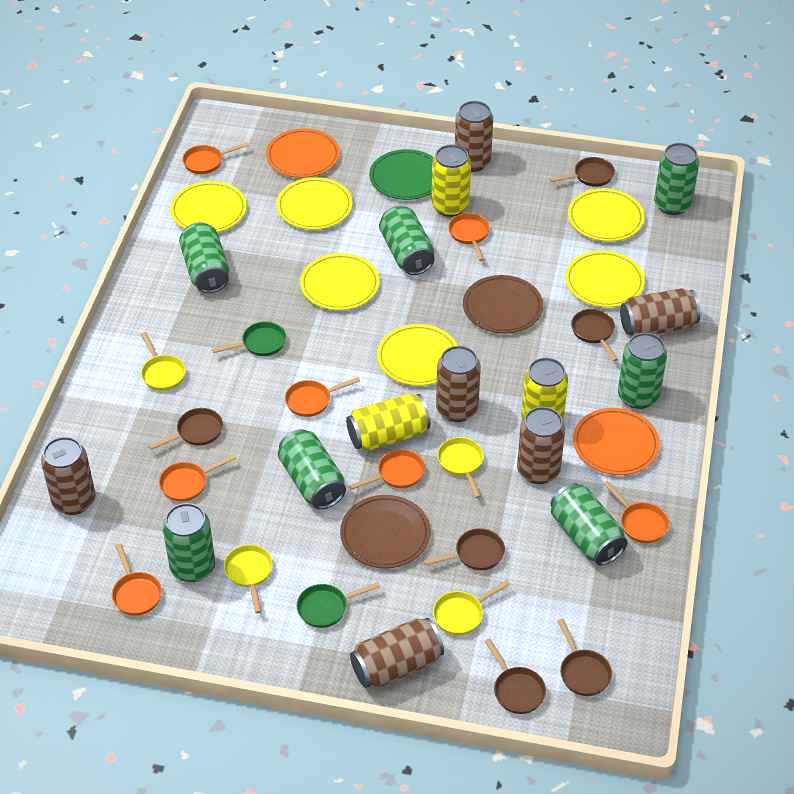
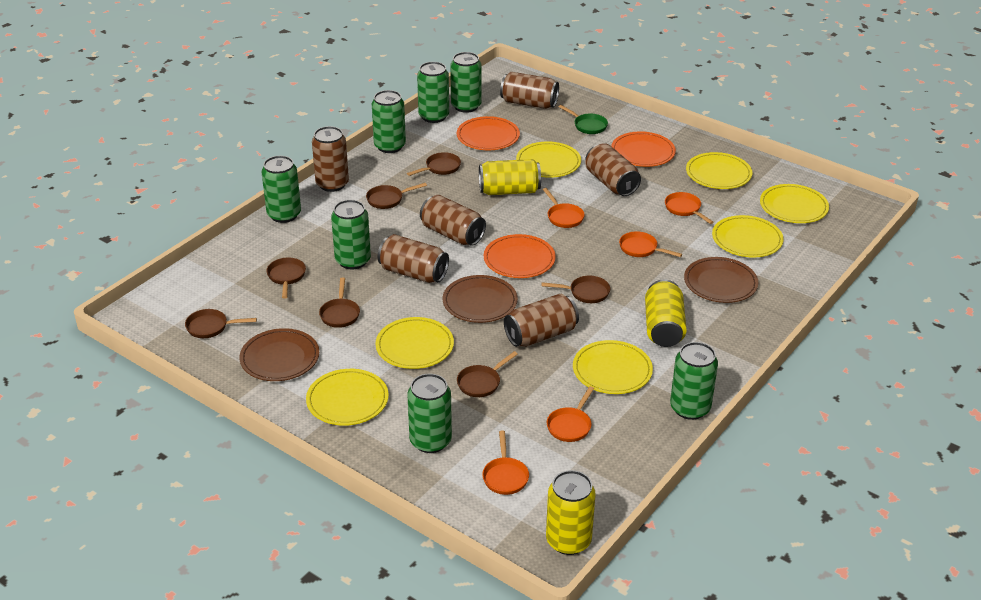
brown pan: [148,408,223,450] [423,528,505,570] [484,638,546,714] [549,157,615,187] [558,618,612,696] [571,309,618,362] = 6 -> [185,309,257,338] [266,258,306,299] [319,277,360,328] [366,183,427,209] [407,152,461,176] [457,351,518,397] [541,276,610,303] = 7
brown plate: [340,495,431,568] [463,275,543,334] = 2 -> [239,328,319,381] [443,275,518,323] [684,257,758,303] = 3
green pan: [212,321,286,356] [297,582,380,628] = 2 -> [559,105,608,134] = 1
green plate: [369,149,434,200] = 1 -> none = 0
orange pan: [112,543,162,616] [159,454,236,502] [182,142,249,174] [285,377,360,417] [349,449,425,490] [448,213,490,261] [603,481,669,543] = 7 -> [482,430,529,495] [543,188,584,228] [547,386,594,442] [619,231,682,257] [665,192,713,224] = 5
orange plate: [266,128,340,178] [573,408,660,475] = 2 -> [457,116,520,150] [484,234,556,278] [611,132,676,167] = 3
yellow pan: [141,332,186,391] [224,544,273,613] [433,580,510,635] [437,437,484,498] = 4 -> none = 0
yellow plate: [170,181,247,232] [276,177,353,230] [300,253,380,310] [377,324,458,386] [565,250,645,307] [568,188,645,241] = 6 -> [306,369,389,426] [375,317,454,369] [516,141,581,178] [573,340,653,394] [686,152,752,189] [712,215,784,258] [760,184,829,223] = 7

